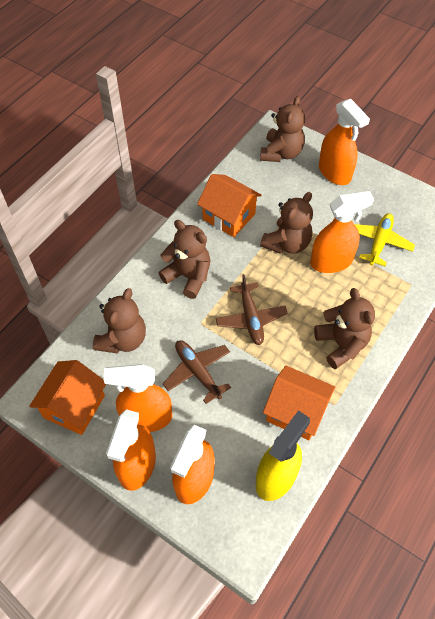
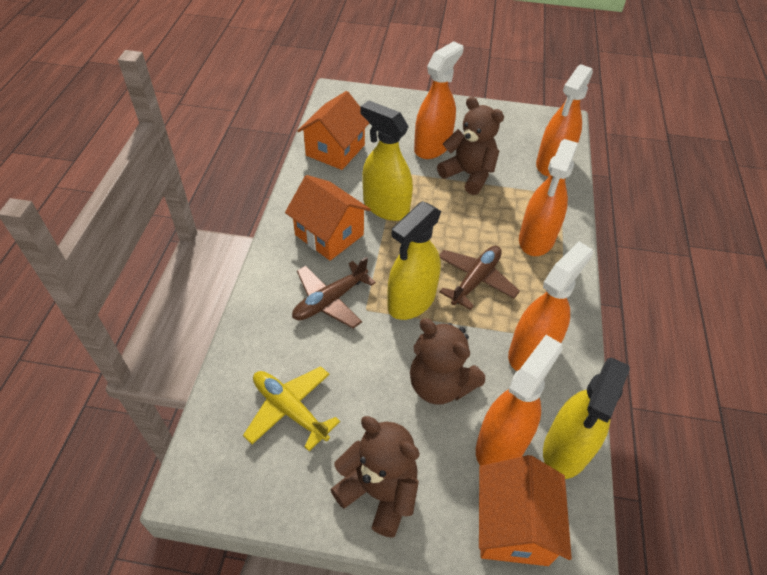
brown teddy bear: [93,288,146,354] [159,220,210,299] [260,96,305,162] [260,192,313,254] [314,288,375,369] = 5 -> [330,416,420,538] [410,318,485,405] [437,97,504,195] = 3
yellow spray bottle: [256,410,310,501] = 1 -> [360,101,413,221] [388,201,441,320] [543,357,630,479] = 3

